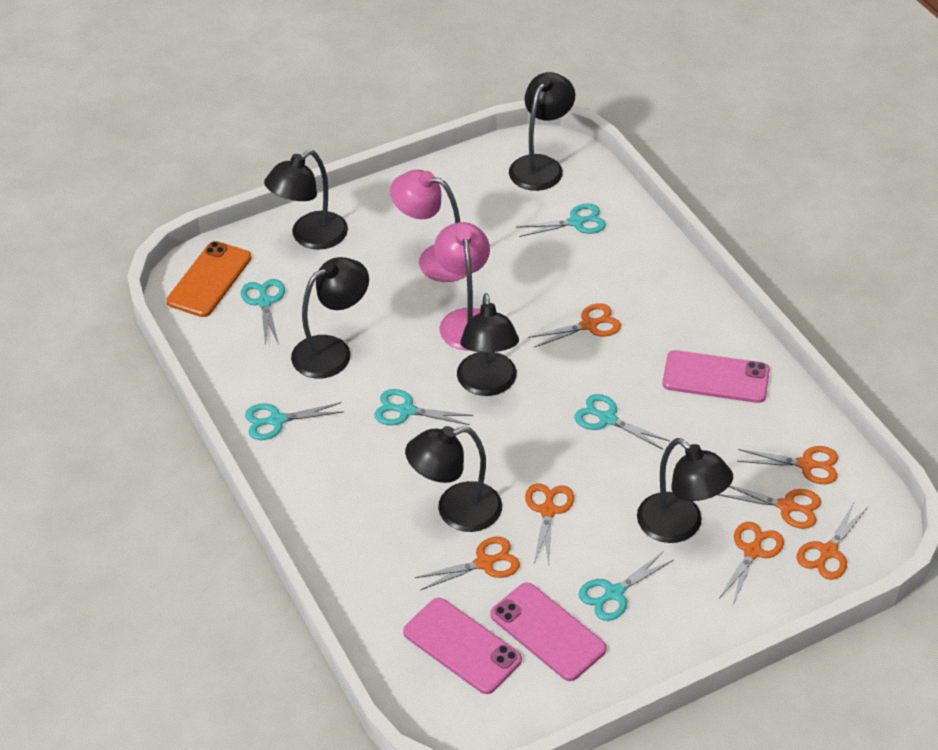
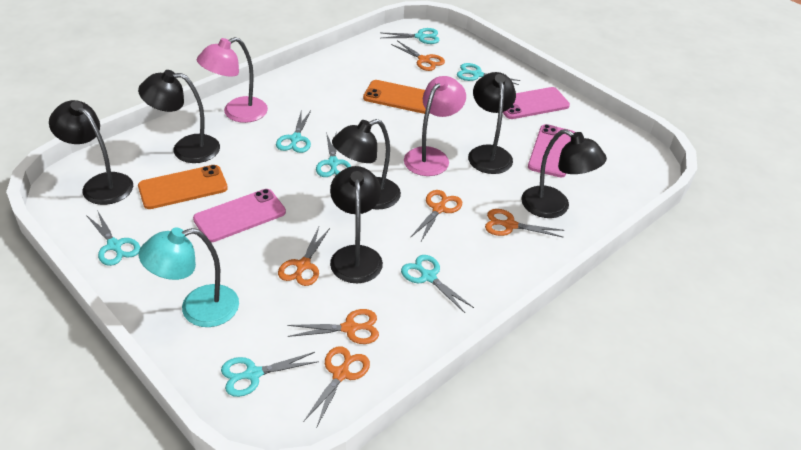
orange phone: [166,241,251,317] = 1 -> [138,165,228,209] [363,80,430,114] = 2
orange scissors: [415,537,520,590] [525,483,574,564] [528,303,621,347] [718,485,821,529] [719,522,784,605] [737,446,838,484] [796,503,868,580] = 7 -> [278,227,330,286] [287,309,379,344] [304,346,370,426] [391,41,445,71] [410,190,462,241] [485,209,564,238] = 6
turquoise lamp: none = 0 -> [139,228,239,327] = 1
turquoise scissors: [241,279,285,346] [245,402,344,440] [374,389,473,425] [516,203,606,237] [574,394,670,449] [579,551,673,621] = 6 -> [86,210,140,266] [221,352,319,397] [276,110,311,153] [316,132,351,177] [382,28,439,44] [401,255,474,313] [457,63,521,85] = 7

